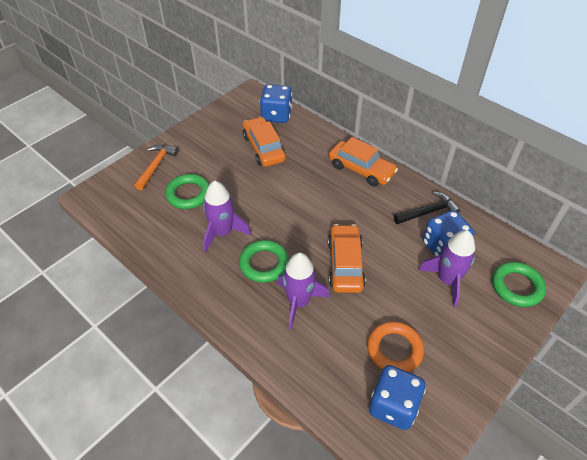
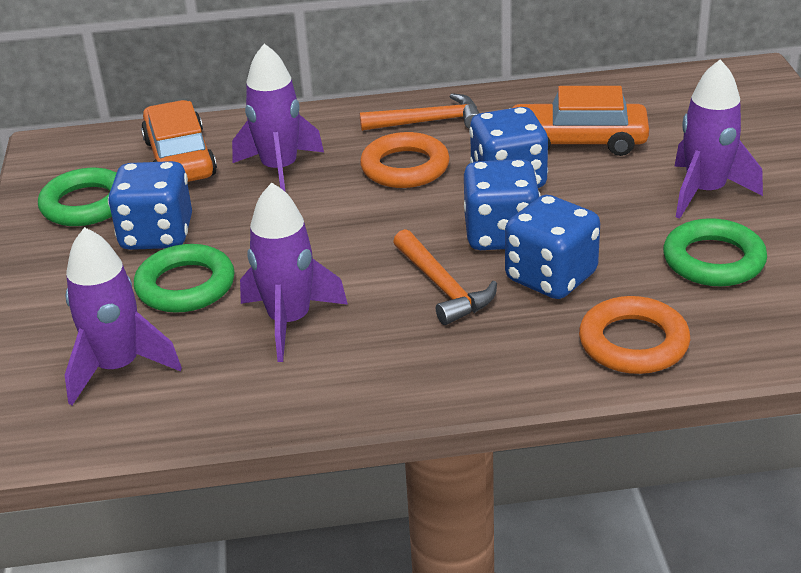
black hammer: [394,192,461,224] = 1 -> none = 0
blue dice: [260,84,292,123] [369,365,426,430] [423,210,474,257] = 3 -> [108,161,192,250] [464,159,540,250] [469,107,548,188] [505,195,600,299] = 4
orange car: [243,117,286,167] [328,224,366,293] [329,137,398,187] = 3 -> [141,100,217,182] [509,86,649,156] = 2
orange hammer: [134,145,178,190] = 1 -> [360,93,479,131] [393,229,497,325] = 2
orange ring: [367,321,424,372] = 1 -> [360,132,450,188] [579,296,690,374] = 2
purple rocket: [203,181,251,252] [277,253,329,329] [418,230,475,307] = 3 -> [65,227,182,405] [232,44,324,192] [240,183,348,362] [674,59,763,219] = 4

